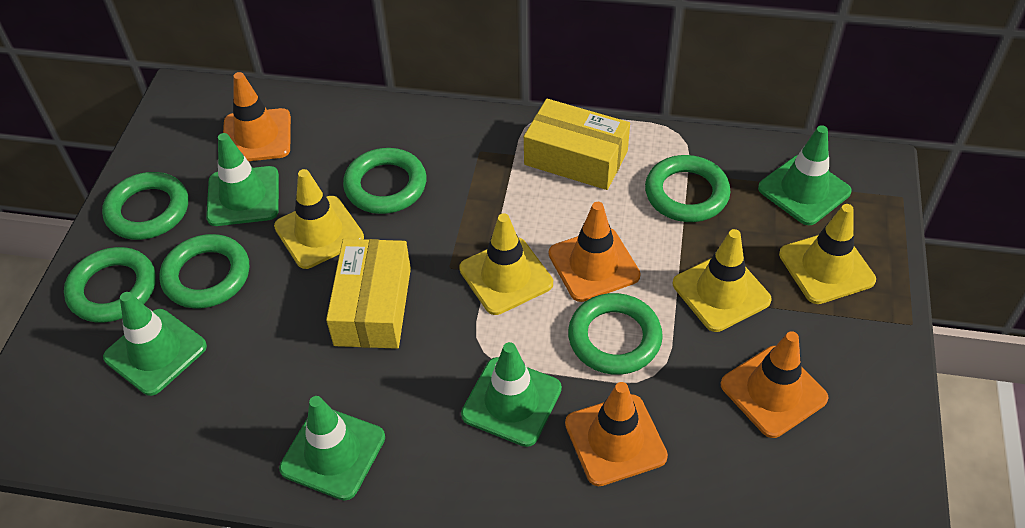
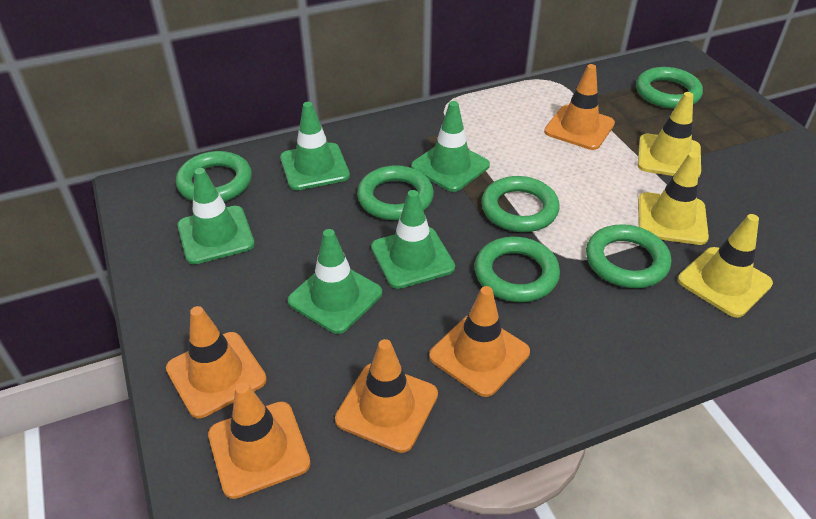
orange traffic cone: [223,72,291,161] [549,202,641,302] [565,382,668,486] [720,331,829,438] = 4 -> [166,306,267,418] [208,382,310,499] [335,339,438,453] [429,286,530,397] [544,64,615,150] = 5
yellow box: [326,239,411,349] [524,99,630,190] = 2 -> none = 0
yellow traffic cone: [274,169,364,269] [459,213,553,315] [673,229,772,332] [779,204,876,304] = 4 -> [638,92,701,178] [638,152,709,245] [678,214,773,318] = 3

